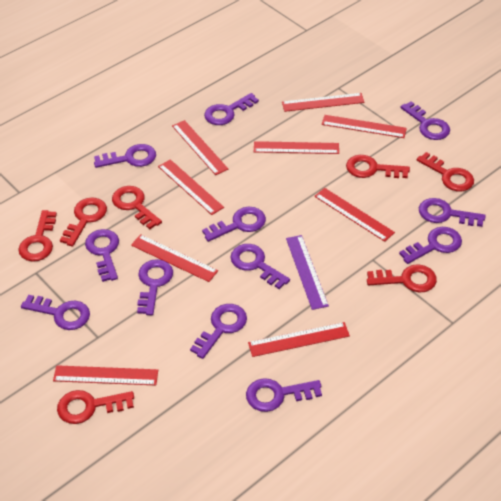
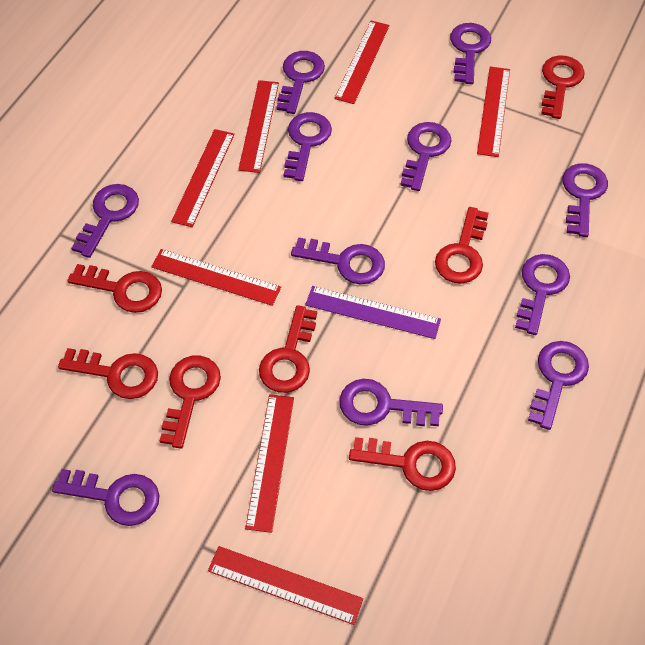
purple key: [21,295,90,330] [85,229,119,282] [94,144,156,168] [137,259,173,315] [190,304,247,359] [202,207,266,242] [204,93,259,125] [230,244,290,289] [246,378,322,412] [399,227,462,264] [400,101,450,140] [419,198,486,227] = 12 -> [52,469,159,526] [71,184,139,258] [276,51,325,114] [284,112,332,181] [291,237,385,285] [339,379,443,426] [400,122,452,191] [450,23,491,84] [515,254,570,335] [528,341,589,430] [562,163,608,237] = 11
red ruler: [53,365,158,385] [131,234,218,282] [158,159,224,215] [172,120,228,175] [248,322,350,357] [254,141,339,154] [282,93,365,112] [314,188,395,242] [322,115,407,138] = 9 -> [151,249,281,306] [171,129,235,227] [208,546,363,625] [238,80,279,173] [245,394,294,533] [334,21,389,104] [477,66,510,157] = 7

